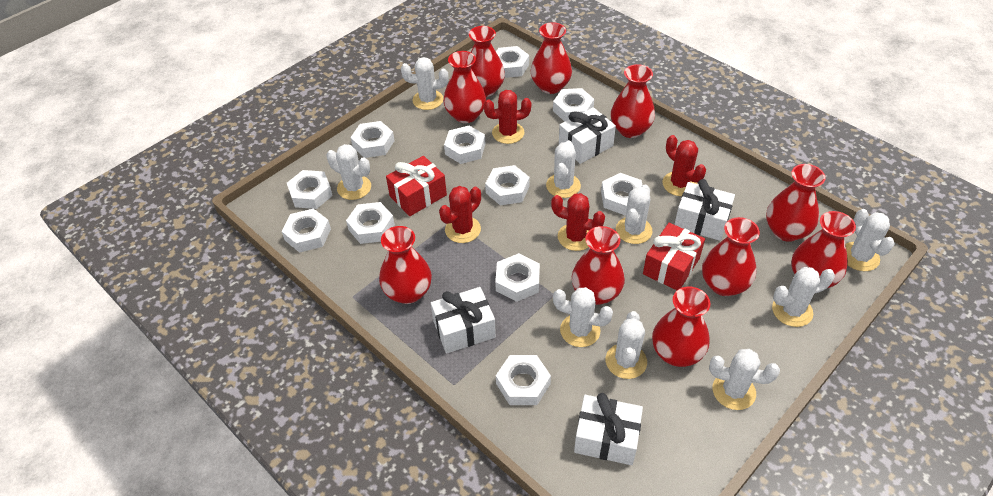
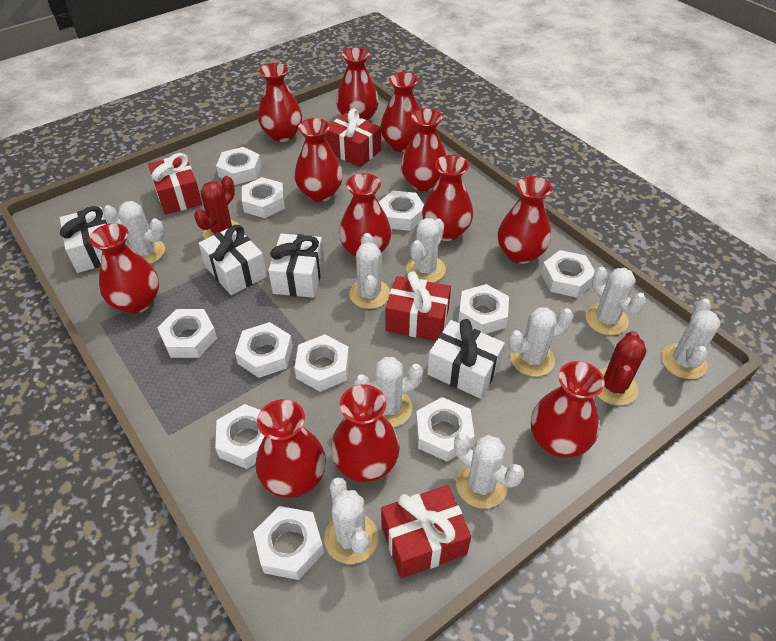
red cactus: [439,186,481,243] [484,90,531,144] [551,193,605,251] [662,135,706,196] = 4 -> [194,176,239,239] [597,331,647,406] = 2
red gift: [386,156,447,216] [643,223,705,290] = 2 -> [148,153,202,215] [325,109,381,167] [381,485,471,579] [386,271,451,341] = 4
red vase: [379,226,432,304] [443,51,486,123] [469,26,505,97] [531,22,572,94] [572,226,625,305] [611,64,655,138] [652,287,710,367] [702,217,760,296] [766,164,826,242] [791,211,856,288] = 10 -> [89,223,159,314] [256,399,326,498] [258,63,302,142] [294,118,343,202] [331,384,400,482] [336,47,379,121] [339,173,392,258] [380,72,420,152] [401,108,446,191] [422,155,473,241] [498,176,552,264] [531,361,605,458] = 12

